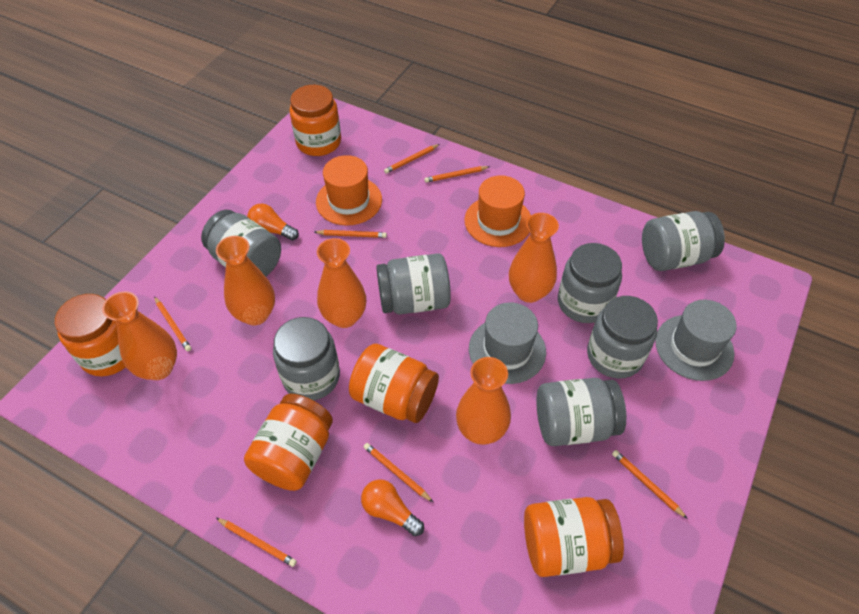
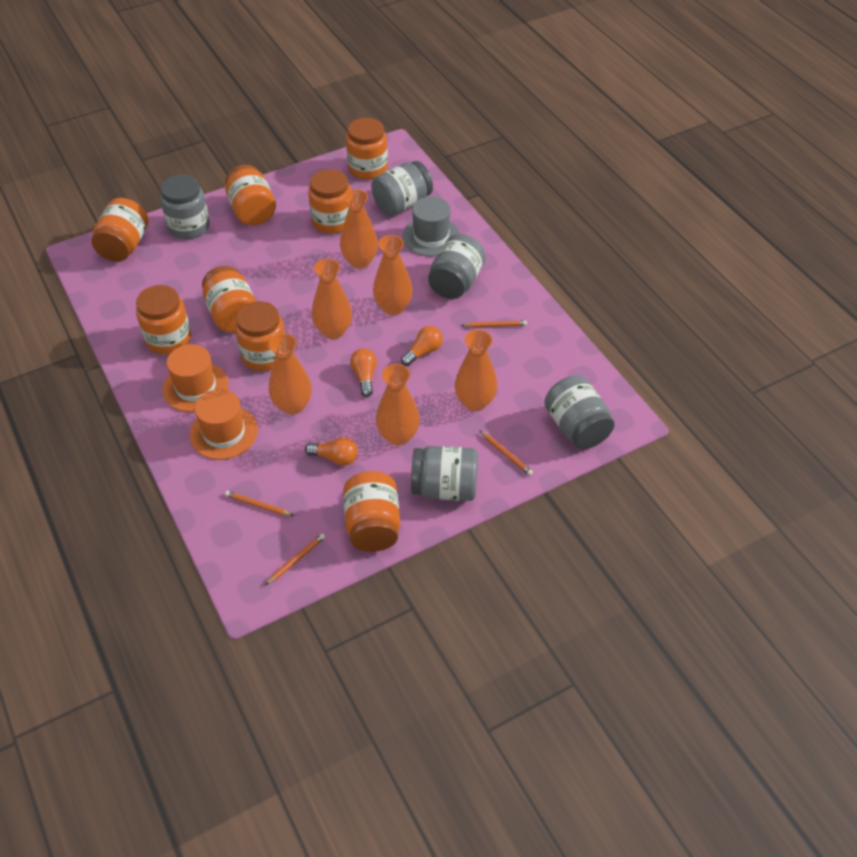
grey hat: [469,302,546,384] [655,300,737,381] = 2 -> [402,197,460,256] = 1
grey jar: [201,210,281,277] [273,317,340,400] [376,253,451,314] [536,378,626,446] [558,243,622,323] [587,296,658,379] [642,211,725,271] = 7 -> [160,175,210,239] [371,161,433,216] [411,446,478,501] [428,234,486,299] [544,375,615,449] = 5
orange jar: [55,294,126,376] [244,394,333,491] [290,85,341,156] [349,344,439,423] [524,497,624,577] = 5 -> [91,198,148,262] [136,285,191,354] [202,266,256,333] [225,165,276,226] [235,301,285,371] [308,169,351,234] [343,471,400,552] [346,118,388,180] = 8
orange light bulb: [247,203,299,240] [361,479,424,536] = 2 -> [305,437,358,466] [350,348,377,397] [401,326,443,366] = 3
orange pencil: [154,297,191,351] [216,518,297,567] [315,230,387,238] [364,443,433,502] [384,144,440,174] [424,166,489,183] [612,450,688,519] = 7 -> [225,491,294,516] [265,533,325,585] [461,321,527,327] [480,431,533,475] = 4
orange vase: [102,291,177,380] [216,236,275,325] [317,238,366,328] [456,357,511,445] [509,213,559,303] = 5 -> [269,333,312,415] [312,259,352,339] [340,189,378,269] [373,235,413,315] [376,364,420,446] [455,330,497,411] = 6

